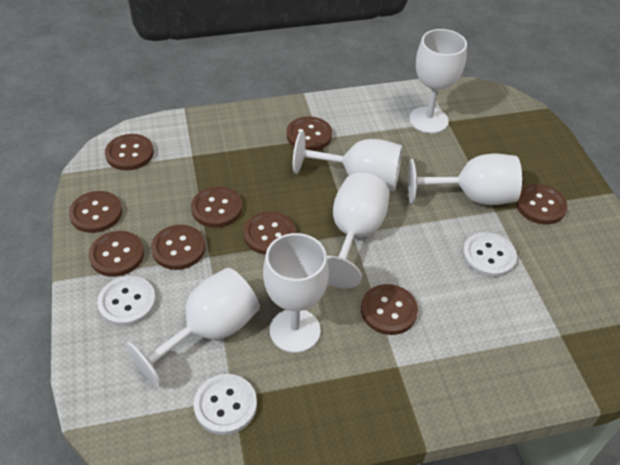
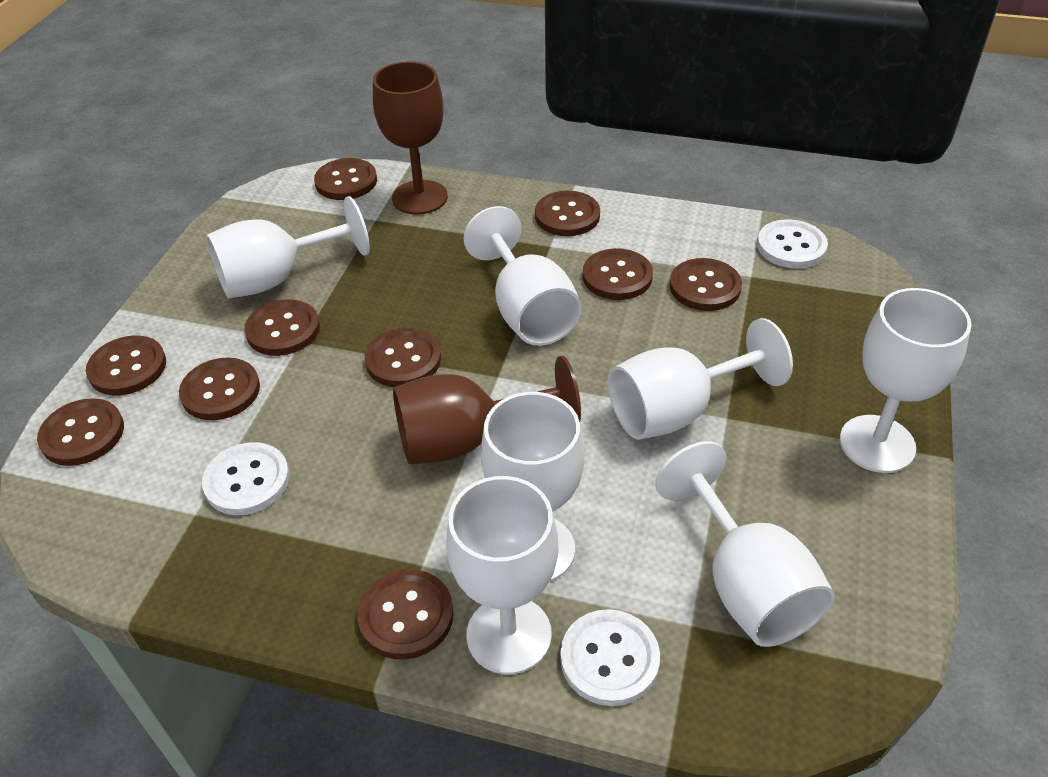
brown button: [69,191,122,233] [88,231,144,277] [105,134,154,171] [151,225,205,270] [191,186,242,228] [243,211,296,255] [287,116,332,151] [361,284,418,335] [516,184,568,225] = 9 -> [37,398,124,466] [86,336,166,395] [179,357,260,420] [245,299,320,356] [314,158,377,200] [357,569,454,660] [365,328,441,387] [535,191,600,236] [583,248,653,300] [670,258,742,311] = 10
brown goblet: none = 0 -> [373,61,448,215] [393,356,581,464] = 2
white goblet: [125,268,260,388] [263,233,329,353] [293,131,402,191] [327,173,390,288] [408,154,522,205] [409,29,467,134] = 6 -> [206,196,370,298] [446,476,558,674] [464,206,581,346] [481,392,584,582] [608,318,793,440] [655,441,835,647] [840,288,972,473] = 7

